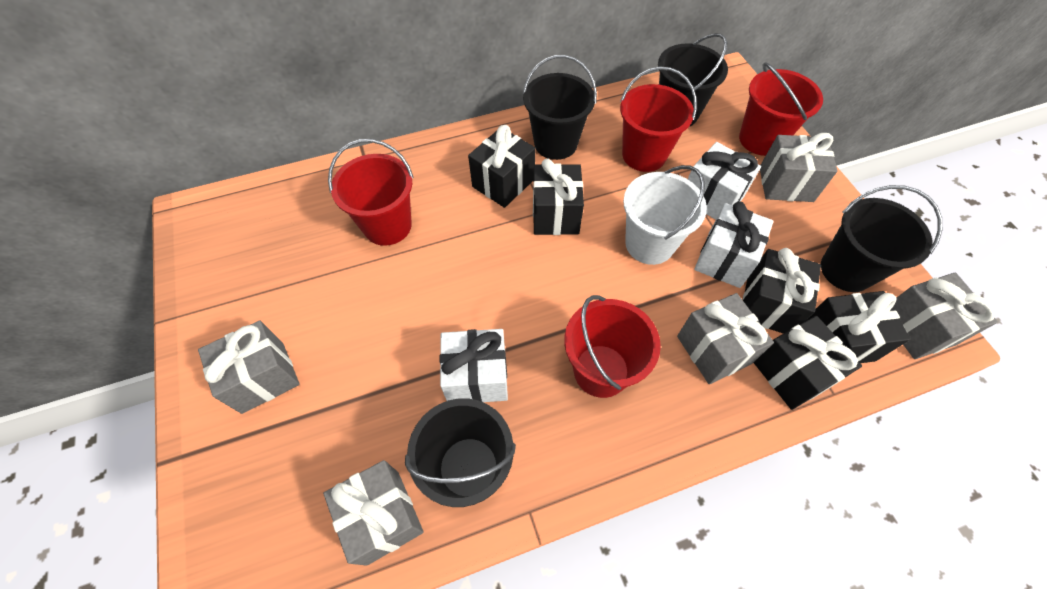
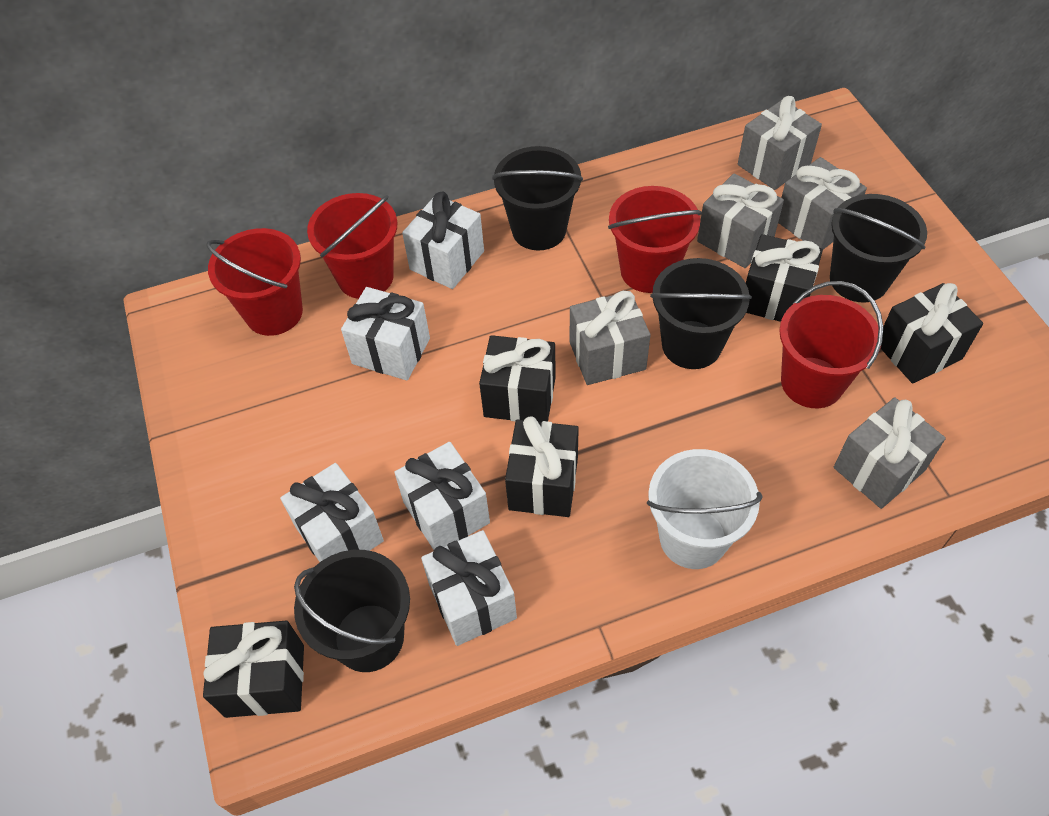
white gift: [439,329,508,402] [688,142,761,220] [694,202,774,288] = 3 -> [280,463,384,562] [341,287,430,380] [394,442,490,550] [402,192,484,289] [421,530,517,646] = 5

